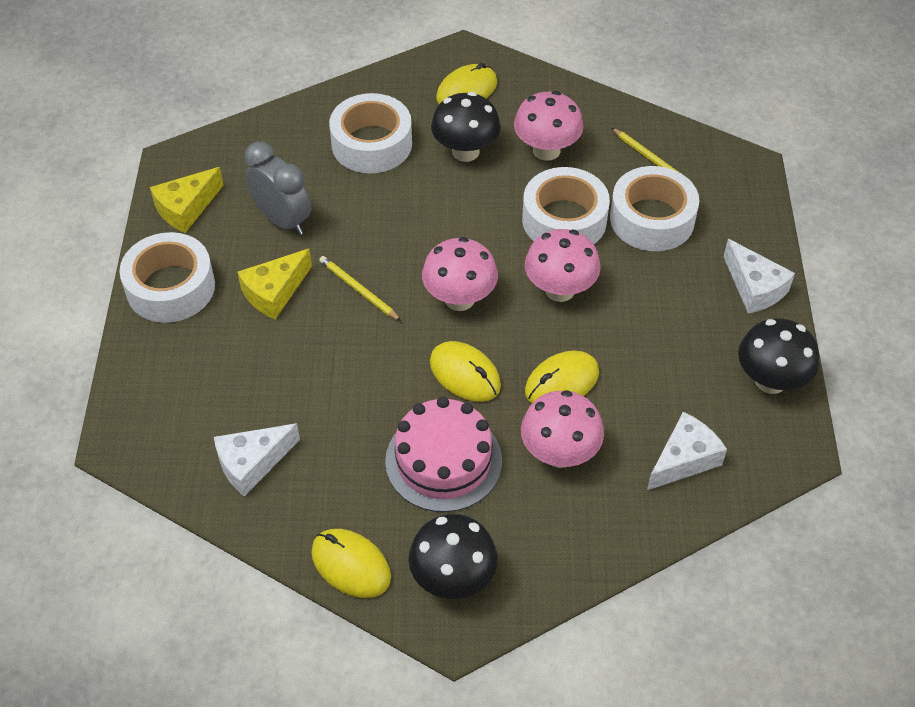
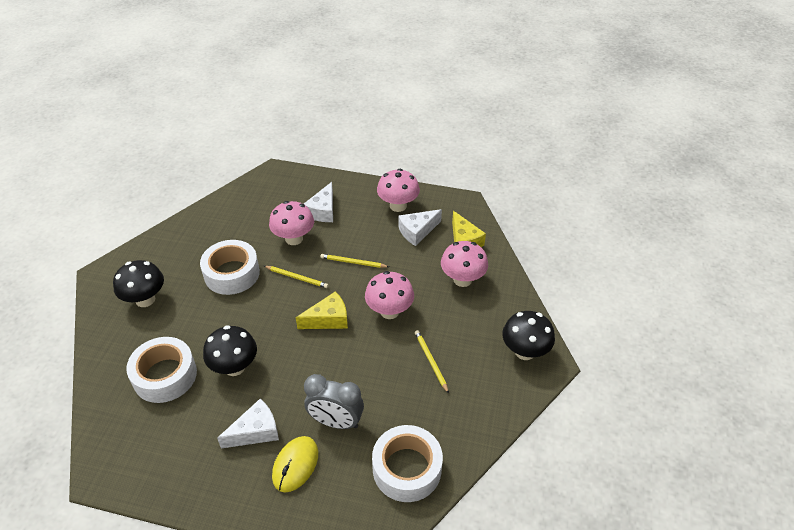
pink cake: [385,396,502,512] = 1 -> none = 0
white tape: [119,232,215,323] [329,93,412,173] [522,167,610,244] [610,166,699,251] = 4 -> [126,337,197,403] [200,240,260,295] [372,425,443,502] = 3
yellow mouse: [311,529,391,598] [430,341,501,402] [436,63,497,104] [525,350,599,403] = 4 -> [272,436,318,492] = 1
yellow pencil: [319,256,401,321] [612,128,692,182] = 2 -> [264,266,328,288] [320,254,389,268] [415,330,449,394] = 3

